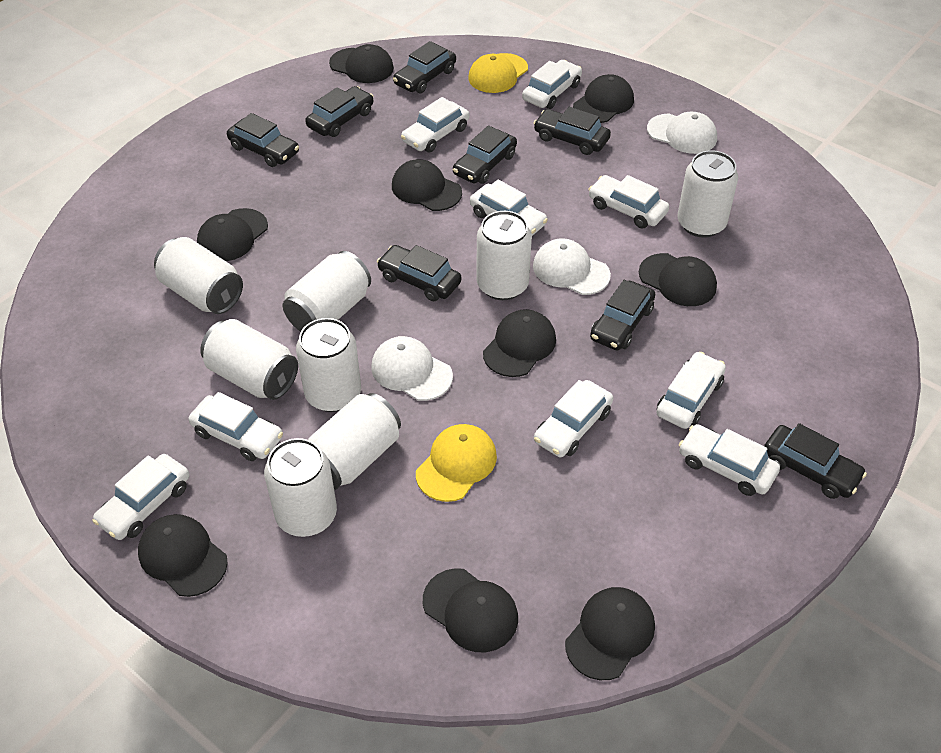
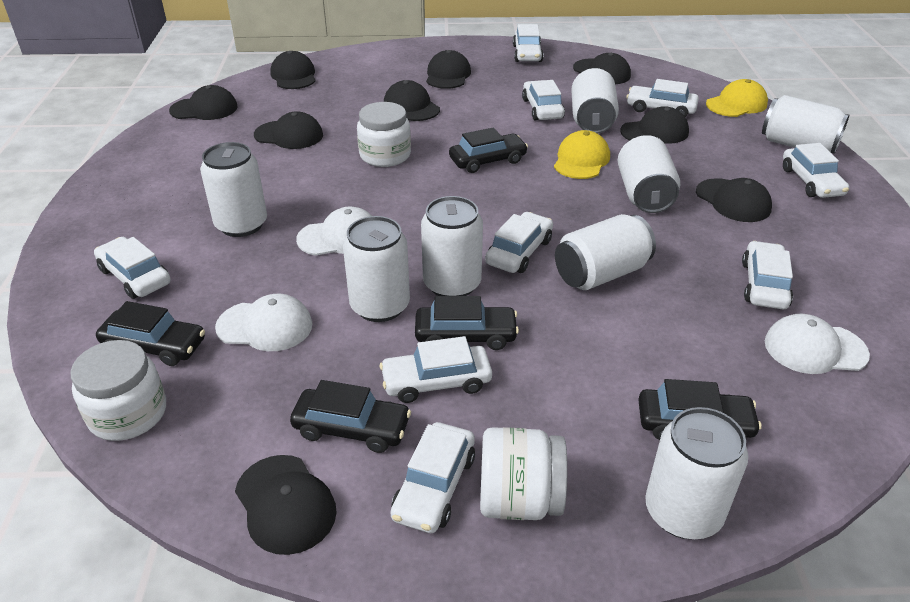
black car: [227,113,299,167] [305,86,373,137] [377,245,462,301] [393,41,456,93] [453,125,517,184] [533,107,611,155] [590,280,655,351] [764,423,867,499] = 8 -> [96,301,205,366] [290,380,411,453] [415,296,519,350] [449,128,528,173] [638,379,761,440] = 5
white jar: none = 0 -> [70,340,166,441] [357,102,411,167] [480,427,567,520] = 3

